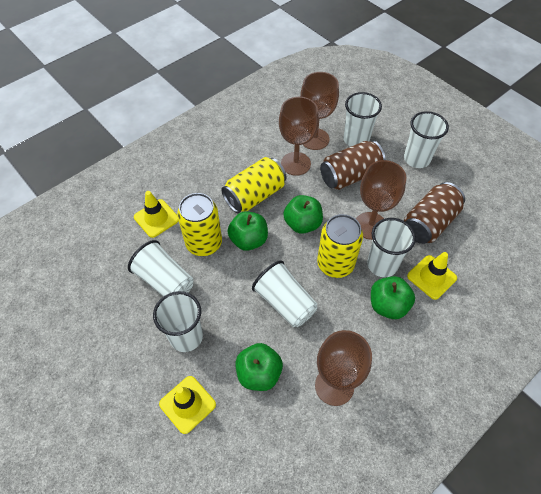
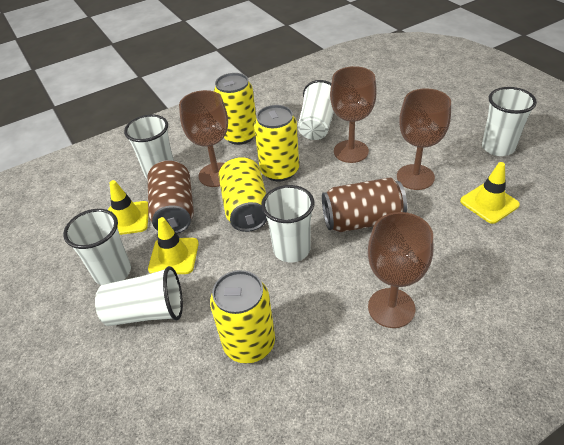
green apple: [228,211,268,251] [235,343,283,391] [283,195,323,234] [371,276,415,319] = 4 -> none = 0
yellow can: [177,193,222,256] [221,157,286,213] [317,214,363,278] = 3 -> [210,270,275,363] [214,73,256,145] [219,157,267,232] [254,105,299,181] = 4

